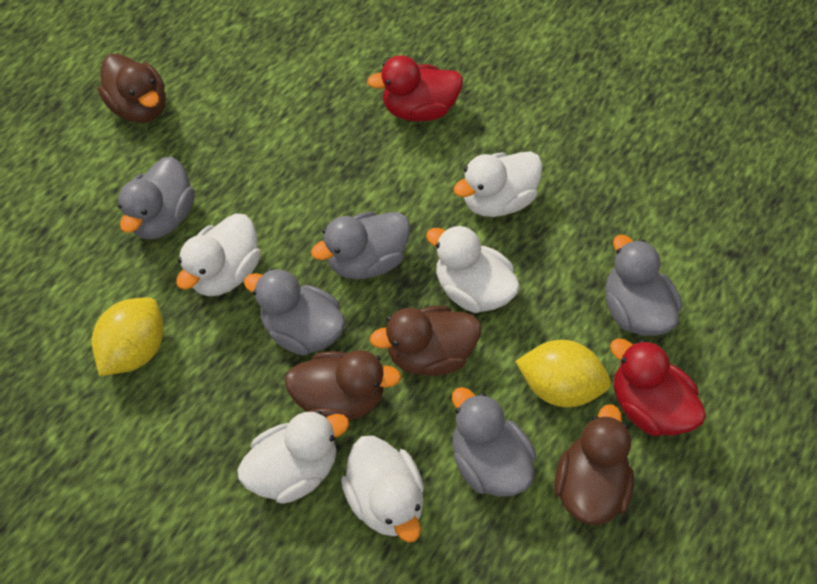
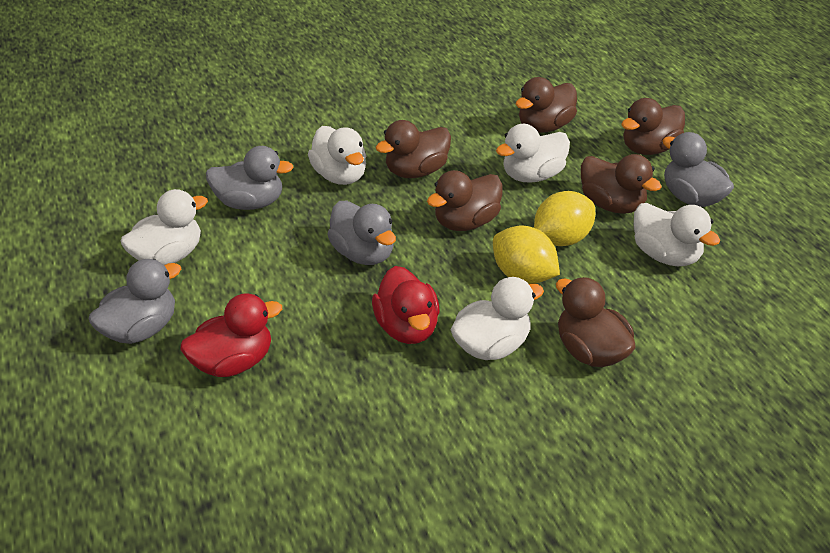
brown duck: [98,54,166,123] [285,350,401,421] [370,306,481,376] [554,404,634,525] = 4 -> [375,120,451,178] [427,170,503,231] [515,77,577,133] [556,277,636,367] [581,154,662,214] [621,98,685,155] = 6
grey duck: [118,157,195,240] [244,269,345,356] [311,212,410,279] [452,387,536,497] [606,235,682,336] = 5 -> [89,259,181,344] [206,146,294,210] [327,201,396,265] [662,132,734,207] = 4

